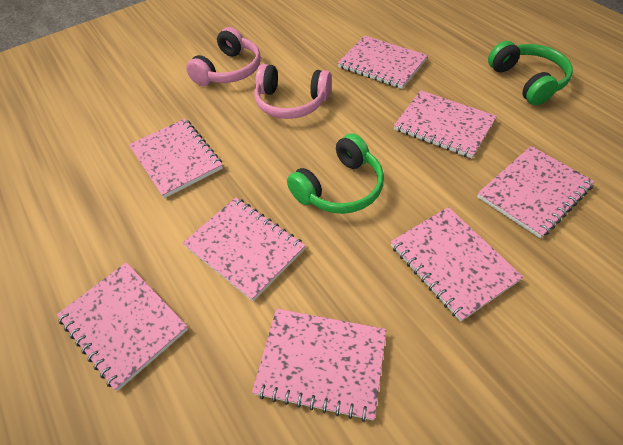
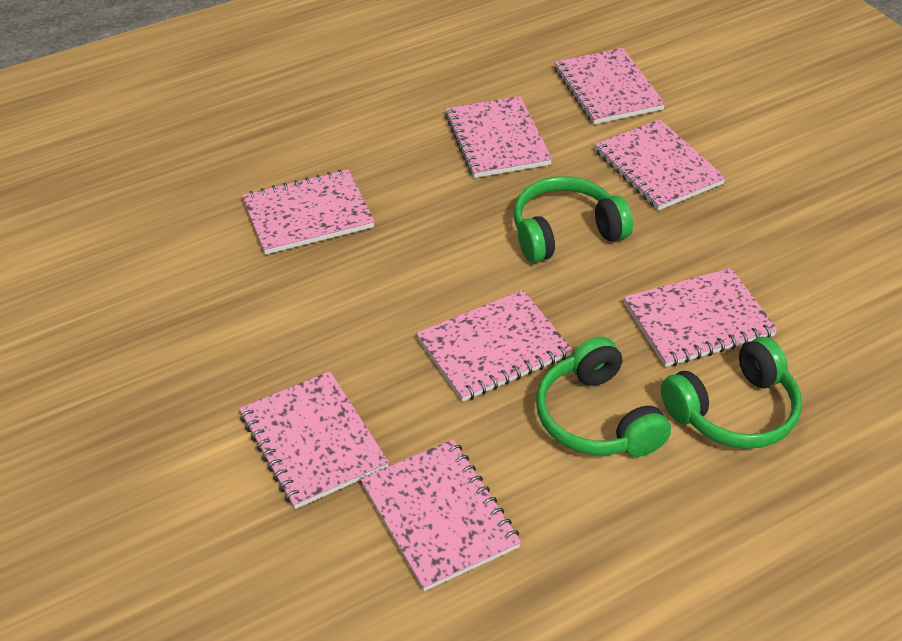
green headphones: [287,133,384,214] [488,41,573,105] = 2 -> [514,176,633,263] [536,337,671,457] [661,337,802,449] = 3
pink headphones: [186,27,261,86] [254,64,332,119] = 2 -> none = 0

